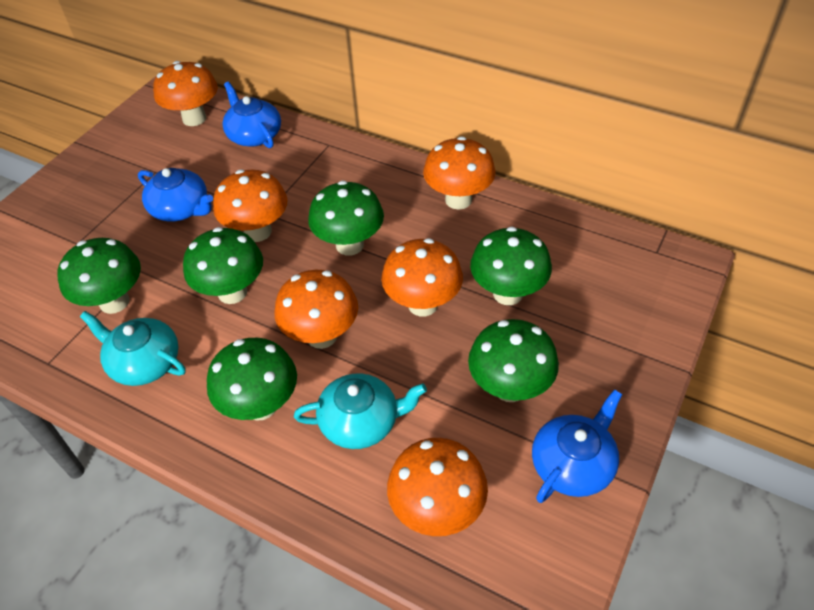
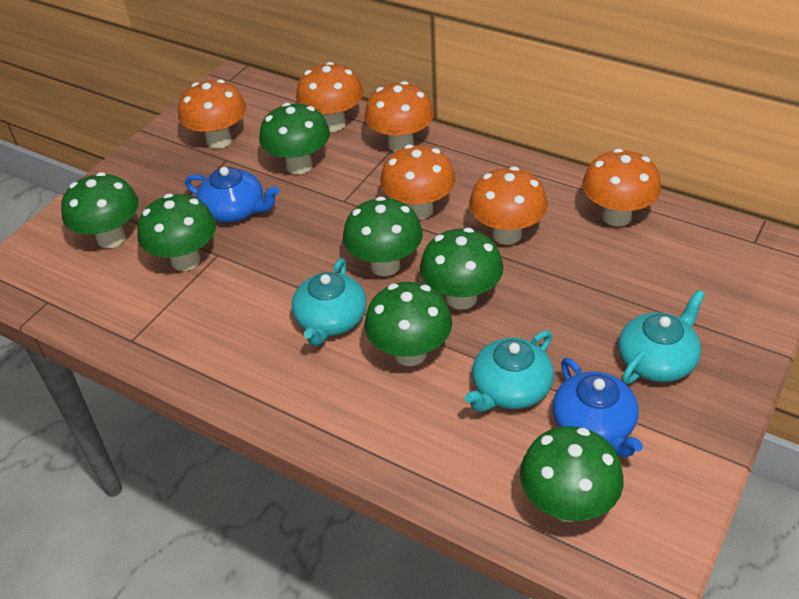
blue teapot: [138,168,213,222] [222,82,281,148] [532,390,622,503] = 3 -> [185,167,279,222] [552,358,643,458] = 2
green mushroom: [57,238,141,314] [183,227,263,304] [207,338,297,421] [308,181,384,256] [468,319,559,402] [470,226,552,305] = 6 -> [61,172,139,248] [137,194,216,271] [259,103,330,174] [343,196,423,276] [364,282,452,366] [420,228,503,310] [520,426,624,522] = 7
turquoise teapot: [80,311,186,386] [294,373,427,449] = 2 -> [292,258,367,346] [465,330,554,412] [618,290,705,384] = 3

